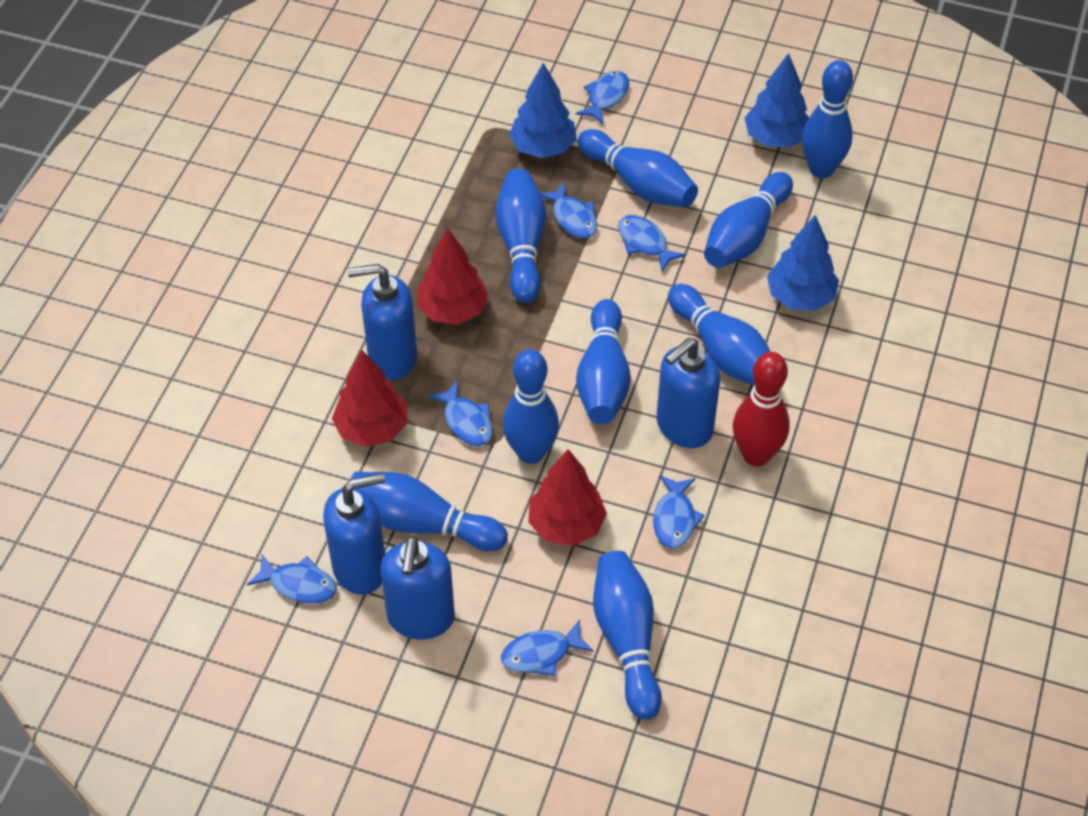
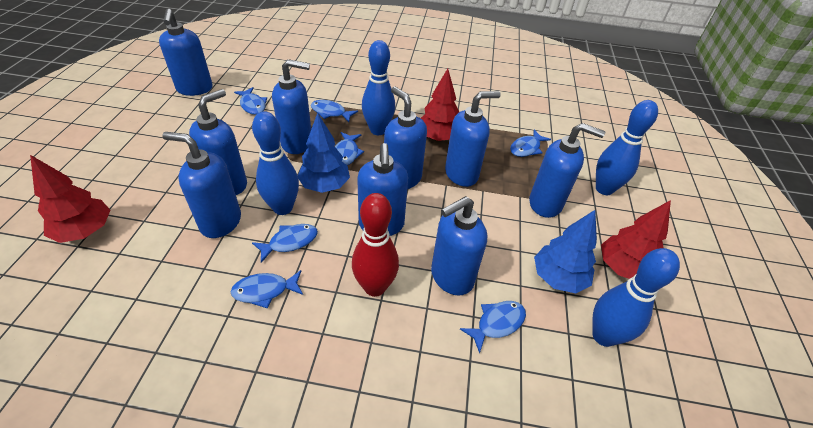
blue bowling pin: [350,472,508,551] [495,169,546,303] [503,349,559,464] [576,299,631,424] [578,129,698,207] [593,551,662,720] [668,284,771,386] [704,172,793,268] [802,60,853,178] = 9 -> [252,111,299,215] [362,40,395,135] [592,248,680,347] [596,100,658,195] = 4
blue soap dispenser: [323,473,385,595] [347,264,417,380] [381,536,455,639] [656,338,720,448] = 4 -> [159,9,213,96] [162,132,241,238] [189,89,247,195] [272,59,311,154] [357,143,408,236] [384,87,427,189] [431,196,487,296] [445,91,501,187] [529,123,605,218] = 9
blue tree: [509,63,577,158] [744,53,809,148] [767,215,839,311] = 3 -> [298,113,350,193] [534,210,597,293] = 2

